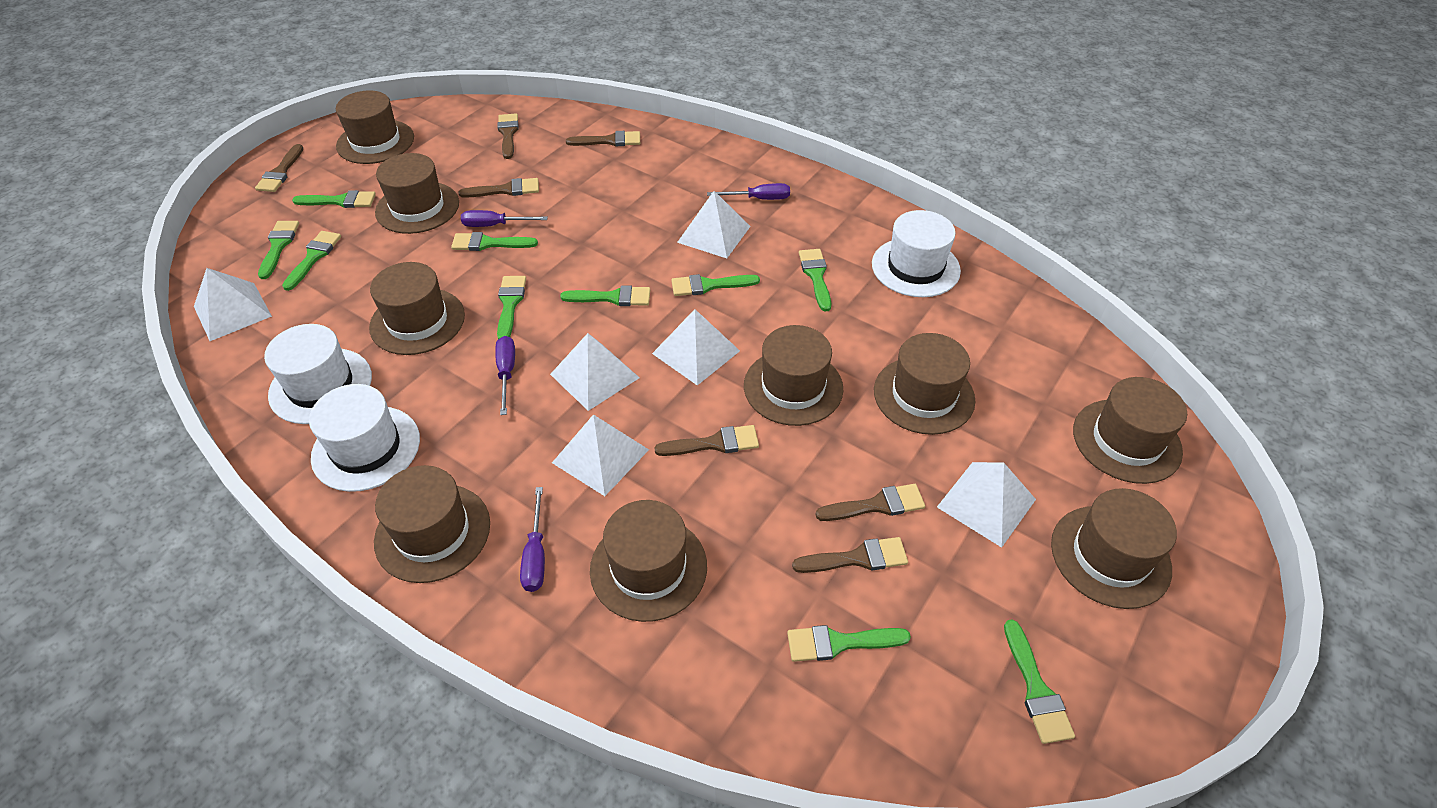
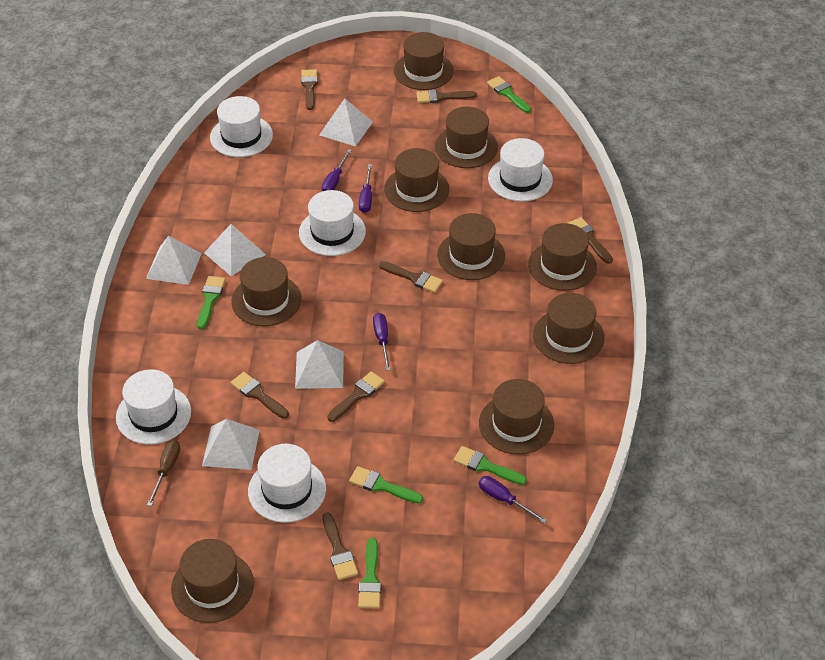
brown screwdriver: none = 0 -> [147,440,180,506] = 1
green brush: [258,221,299,279] [282,231,341,291] [292,190,376,208] [451,232,538,251] [497,276,526,339] [560,285,650,306] [671,274,760,296] [787,625,911,662] [799,249,831,311] [1004,619,1075,744] = 10 -> [197,276,226,329] [349,466,423,503] [358,538,381,608] [453,446,527,485] [487,76,531,113] = 5
white hat: [264,324,372,424] [309,384,420,492] [872,210,961,297] = 3 -> [116,369,191,445] [210,96,273,157] [248,444,326,523] [299,190,366,256] [488,138,553,202] = 5
white pyramid: [194,268,272,341] [550,333,640,411] [552,414,649,496] [652,309,740,385] [677,191,751,258] [937,462,1036,548] = 6 -> [146,236,202,285] [202,419,260,470] [204,224,266,276] [295,340,344,389] [319,99,373,147] = 5

